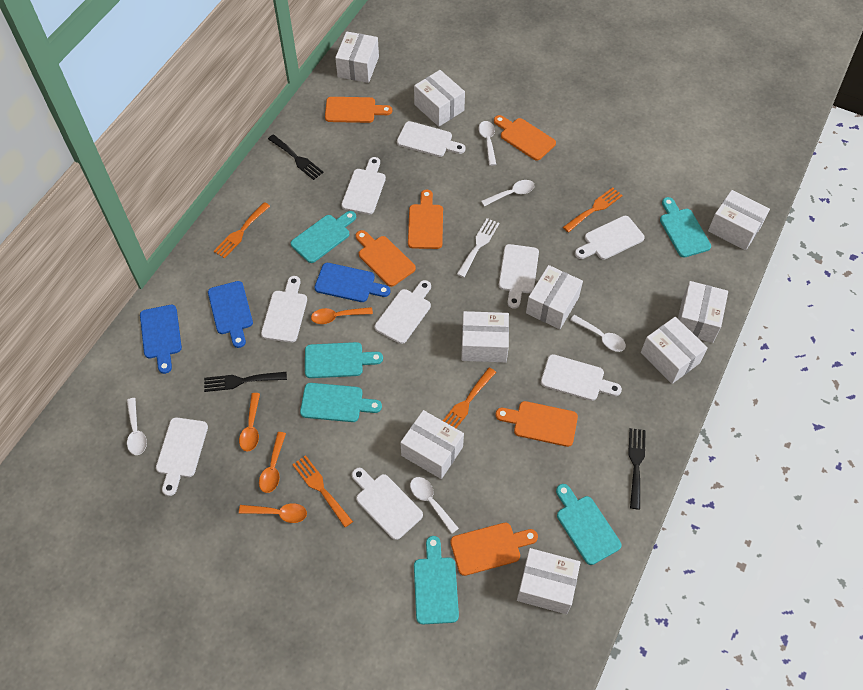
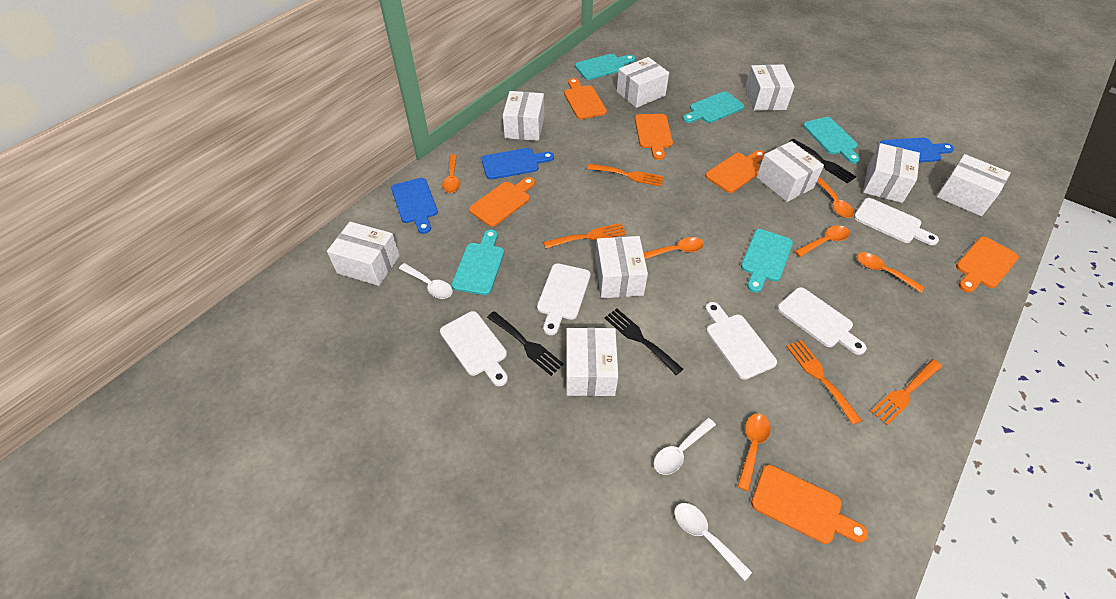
orange spoon: [239,393,260,452] [239,503,307,523] [259,432,286,493] [311,307,373,324] = 4 -> [442,154,460,193] [644,237,704,259] [737,413,771,491] [795,225,850,257] [817,177,854,218] [857,252,924,292] = 6
turquoise cutting board: [291,211,356,263] [300,383,382,422] [305,342,383,378] [414,536,459,624] [556,484,621,565] [660,197,711,257] = 6 -> [452,229,504,295] [575,54,635,80] [683,91,744,123] [741,229,793,293] [803,117,860,164] = 5
white cutting board: [156,418,208,496] [261,276,307,343] [341,157,386,215] [352,468,423,540] [374,280,431,344] [397,121,466,157] [499,244,539,308] [541,354,622,401] [575,216,645,260] = 9 -> [440,311,508,386] [537,263,591,335] [705,302,777,380] [777,287,867,355] [854,198,939,245] = 5
white fork: [457,218,499,278] = 1 -> none = 0
white spoon: [127,398,147,455] [410,477,459,534] [478,121,496,166] [481,180,535,206] [570,315,626,352] = 5 -> [399,263,453,299] [654,418,716,475] [674,503,752,581] = 3

